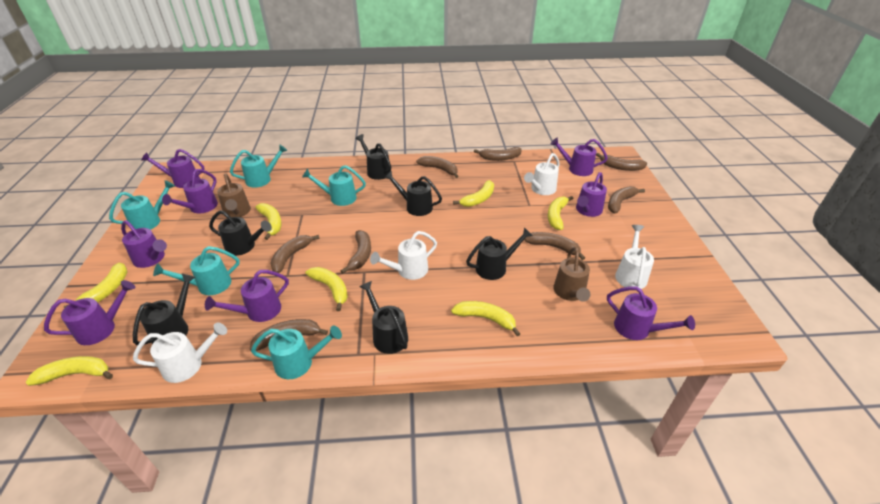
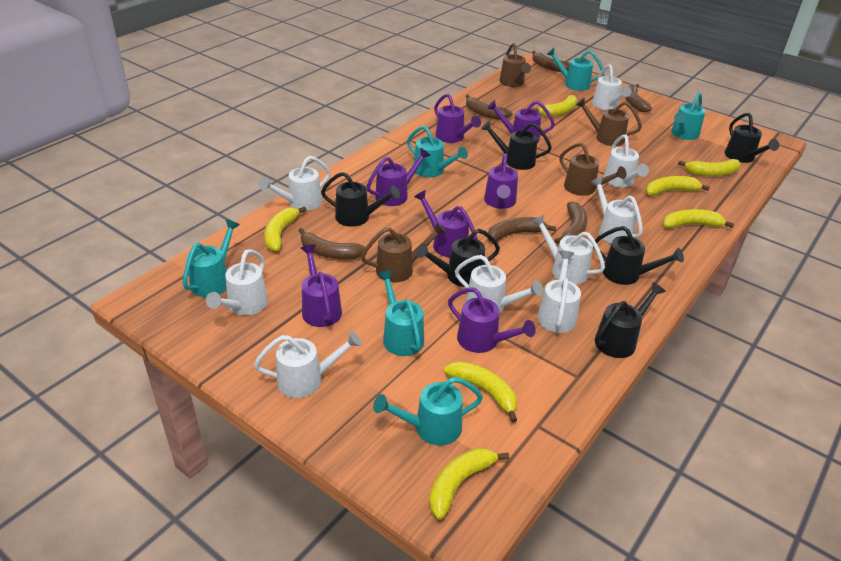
brown banana: [250,319,328,351] [270,235,320,273] [340,230,371,274] [416,156,458,178] [474,147,522,161] [524,232,585,260] [596,153,647,171] [608,186,645,214] = 8 -> [298,228,365,259] [466,94,513,120] [488,217,556,242] [532,51,570,72] [555,202,587,244] [625,84,652,112] = 6
brown watering can: [217,173,251,217] [553,247,590,302] = 2 -> [361,222,446,282] [499,43,531,87] [559,143,627,196] [576,98,642,146] = 4
purple watering can: [44,280,135,345] [121,220,167,268] [141,149,205,188] [162,169,218,213] [205,270,289,322] [550,137,608,176] [576,172,607,217] [607,286,695,340] = 8 -> [301,244,342,327] [366,148,431,206] [414,190,478,257] [434,94,481,143] [448,287,536,353] [484,153,518,209] [487,100,555,144] = 7
turquoise watering can: [109,180,175,230] [153,246,240,295] [230,144,288,188] [251,326,342,379] [302,165,366,206] = 5 -> [182,219,240,297] [373,377,483,446] [377,270,424,356] [407,125,468,177] [546,48,604,91] [671,92,705,140] = 6
white watering can: [133,322,227,383] [370,231,437,280] [524,153,560,195] [615,225,654,289] = 4 -> [206,249,268,315] [254,331,362,398] [259,156,330,211] [455,255,543,314] [532,214,605,284] [537,251,581,333] [591,177,643,244] [592,64,631,110] [603,135,649,187] = 9

